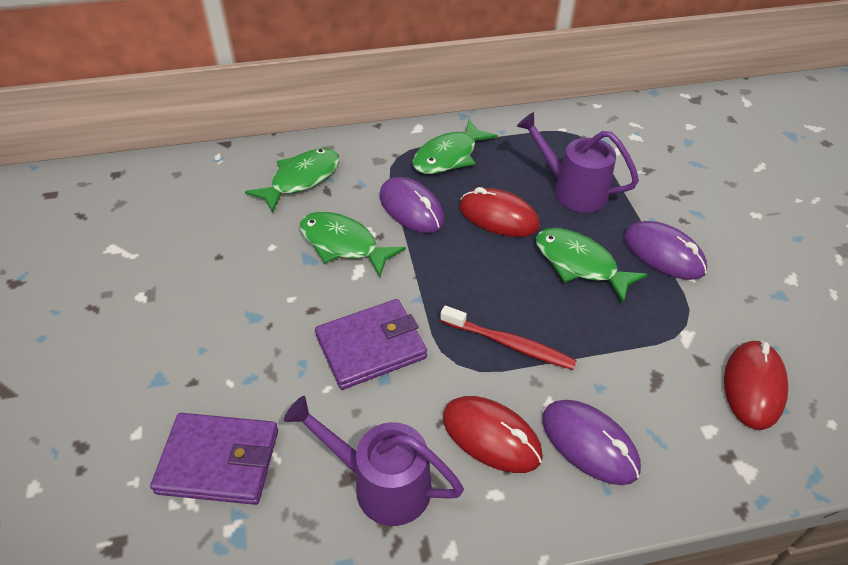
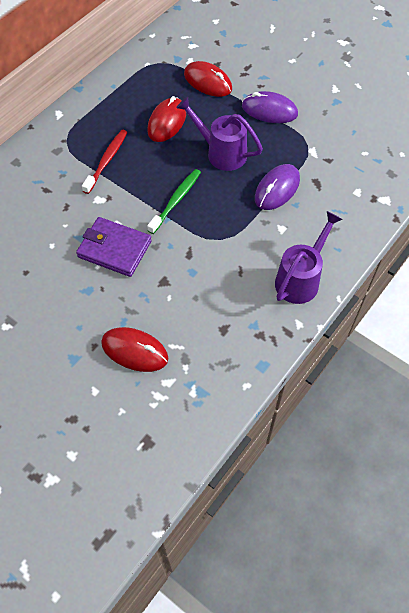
green fish: [245,148,340,213] [300,212,406,277] [413,120,498,174] [536,228,648,303] = 4 -> none = 0
green toothbrush: none = 0 -> [147,169,201,234] = 1
purple mouse: [380,177,445,233] [542,400,641,485] [624,221,707,280] = 3 -> [242,91,298,123] [255,164,300,210] = 2
purple wallet: [150,413,278,505] [315,299,427,390] = 2 -> [76,217,152,277] = 1

